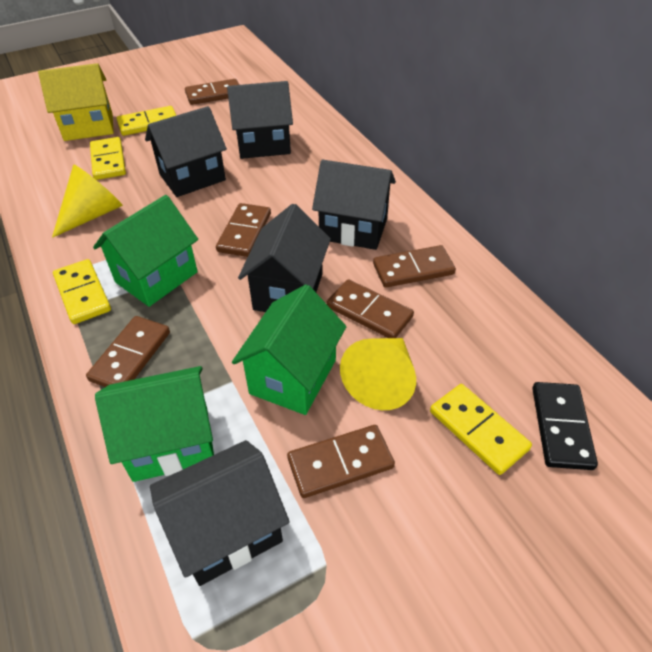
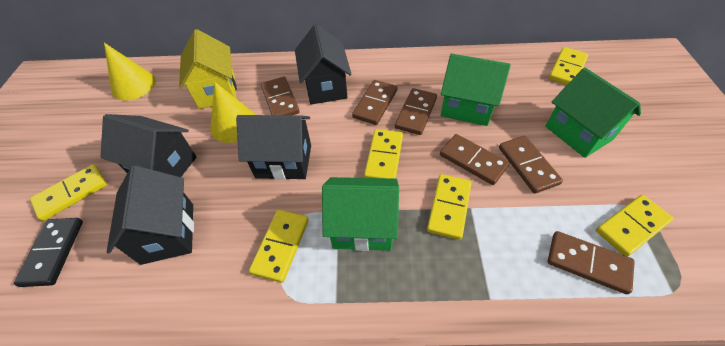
black house: [145,106,227,197] [150,440,289,586] [227,81,293,159] [238,204,331,312] [312,160,396,250] = 5 -> [100,114,197,177] [107,165,194,265] [236,115,311,180] [295,24,351,104] = 4
yellow domino: [53,259,111,324] [90,137,126,180] [116,106,176,136] [430,384,532,475] = 4 -> [30,164,107,221] [249,210,309,283] [364,129,403,179] [427,174,471,240] [549,47,588,85] [596,195,674,257] = 6

